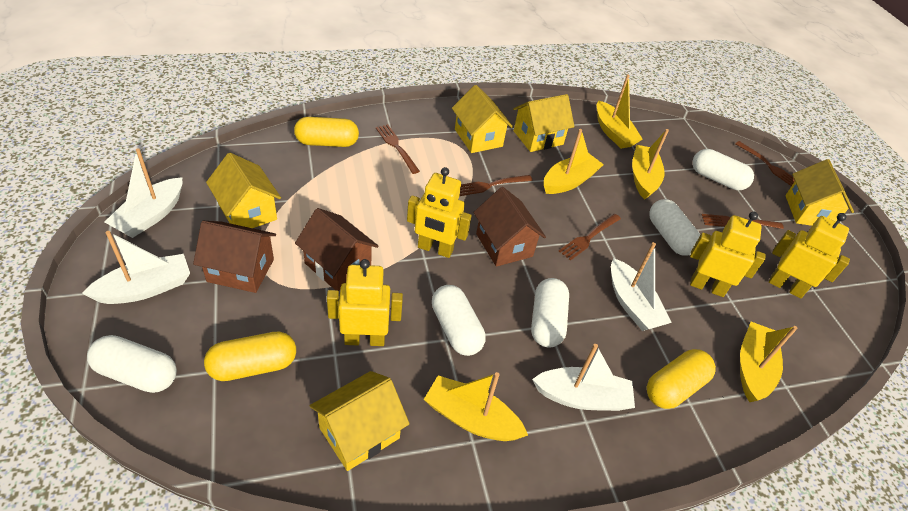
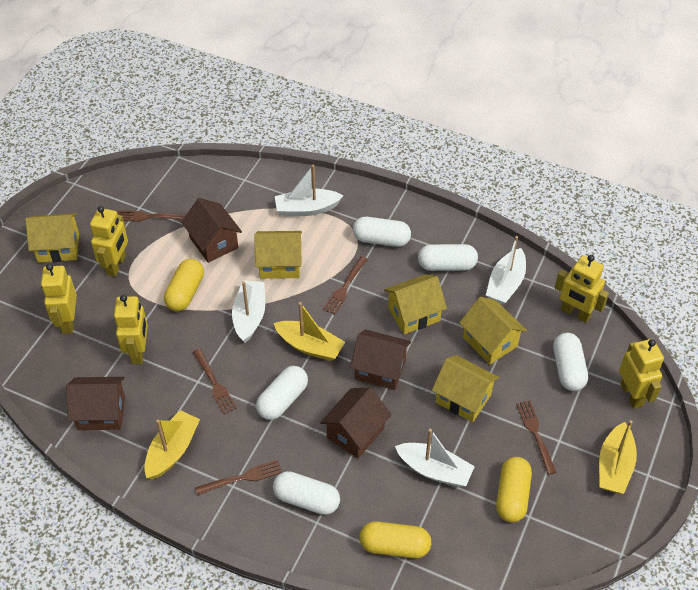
brown house: [193,221,276,293] [295,208,378,291] [473,187,546,267] = 3 -> [66,377,125,430] [181,198,242,263] [320,387,391,459] [350,329,411,390] = 4
yellow boat: [424,372,528,441] [544,129,604,194] [597,74,642,149] [632,129,669,200] [740,322,797,402] = 5 -> [144,410,200,479] [273,302,345,361] [599,420,637,494] = 3
yellow robot: [327,259,403,346] [407,167,472,258] [690,212,766,297] [769,213,850,298] = 4 -> [41,264,77,334] [90,206,128,277] [114,295,148,364] [555,255,609,323] [619,339,664,409] = 5

